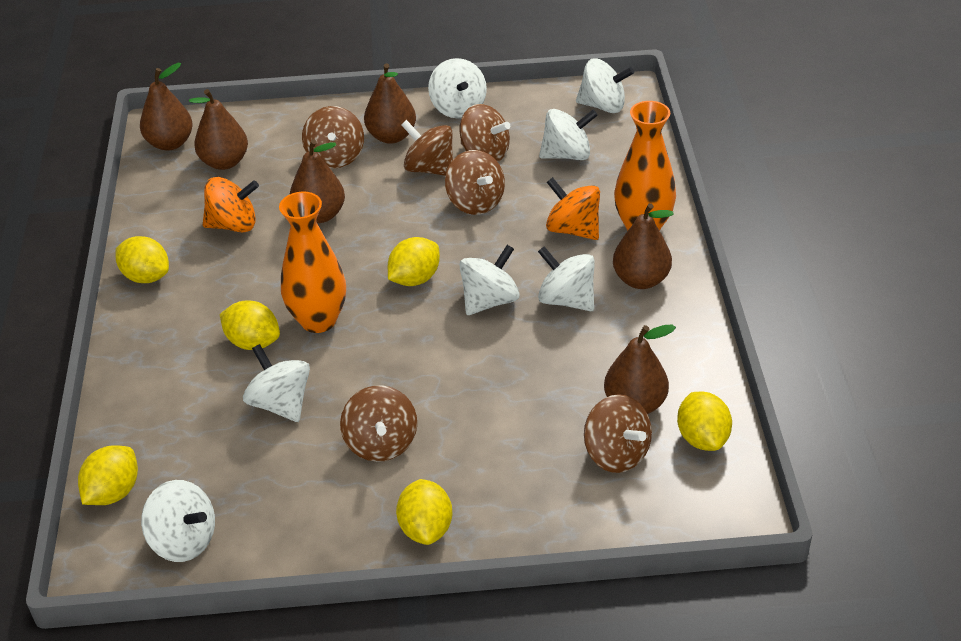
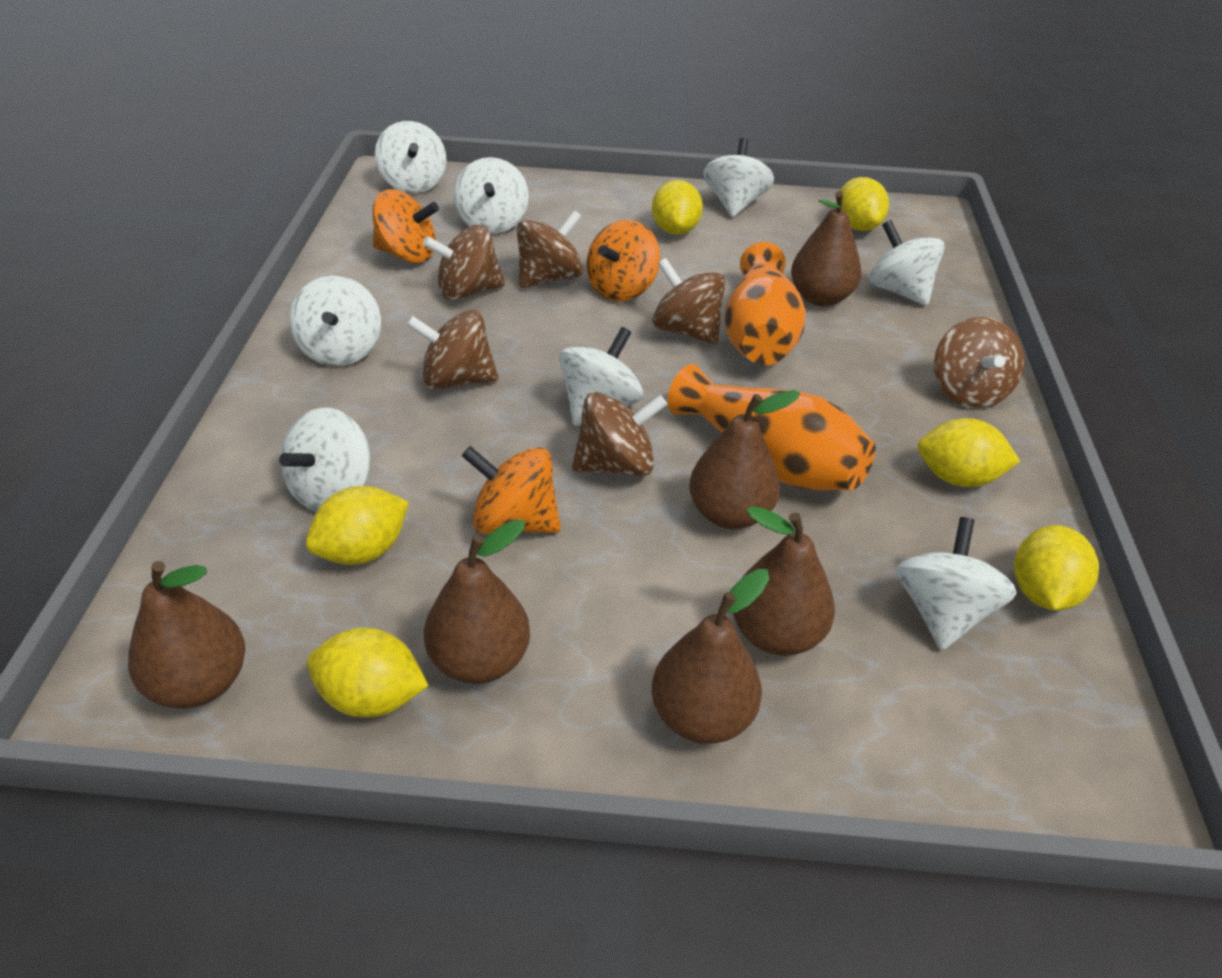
orange spinning top: [203,177,259,233] [546,177,600,240] = 2 -> [372,189,439,263] [462,446,561,534] [586,220,660,301] = 3
white spinning top: [141,480,215,562] [243,344,310,422] [428,58,487,118] [459,245,520,315] [538,246,595,311] [539,109,598,160] [576,58,634,113] = 7 -> [279,408,370,512] [289,276,381,366] [375,121,447,193] [454,157,529,234] [559,327,643,426] [703,138,774,217] [869,220,945,306] [896,517,1017,650] = 8

